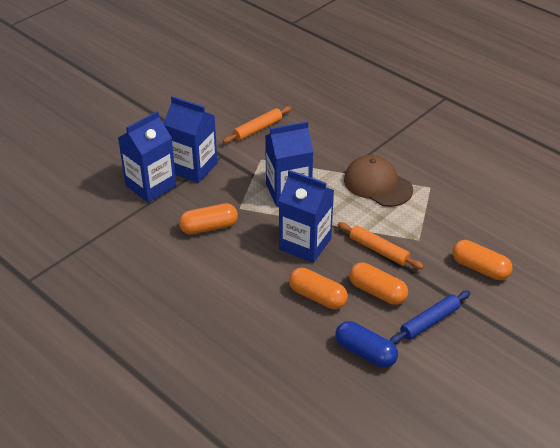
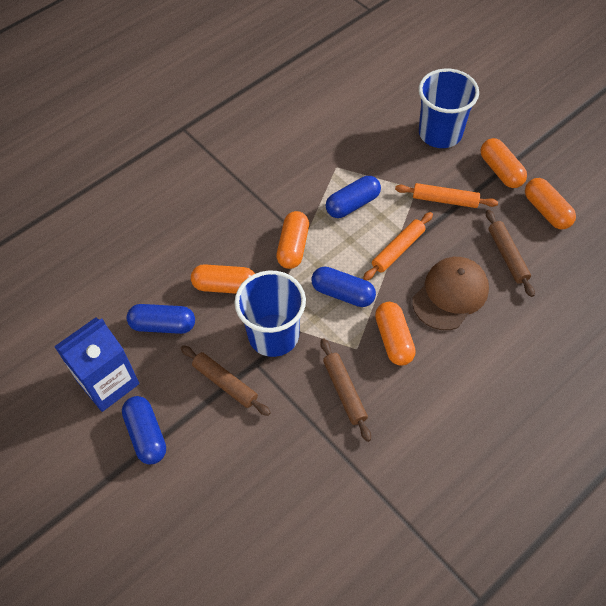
blue capsule: [335,321,398,368] = 1 -> [122,396,166,465] [127,304,195,334] [312,267,376,307] [325,176,381,218] = 4
blue carton: [118,111,177,203] [163,96,217,183] [265,121,314,207] [279,170,334,263] = 4 -> [54,317,140,412] = 1
blue cup: none = 0 -> [235,270,306,357] [419,69,479,148] = 2
blue rolling pin: [389,291,470,344] = 1 -> none = 0
brown rolling pin: none = 0 -> [181,345,271,416] [320,338,371,442] [486,210,535,297] = 3
orange capsule: [179,203,238,235] [289,268,348,309] [349,262,408,305] [452,240,512,280] = 4 -> [191,264,255,294] [276,211,309,269] [375,302,416,365] [481,138,527,188] [525,178,576,229] = 5

